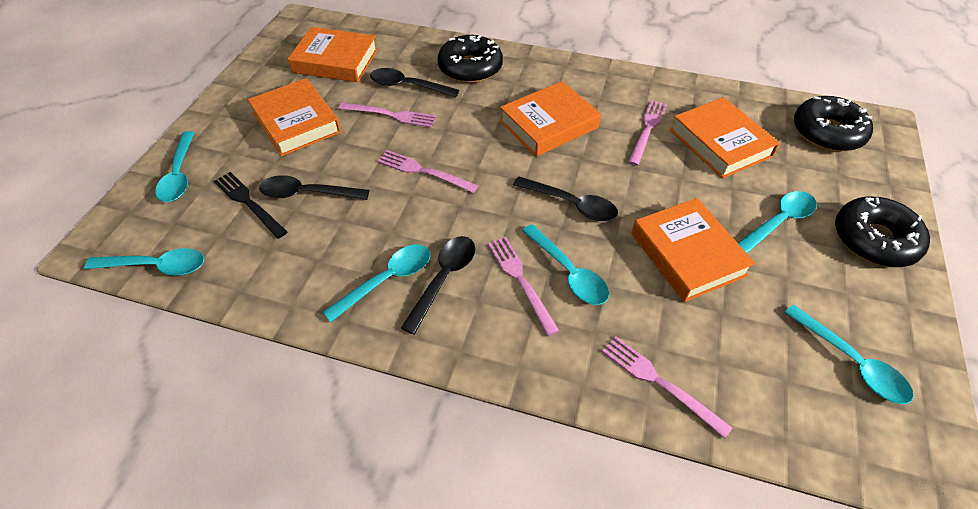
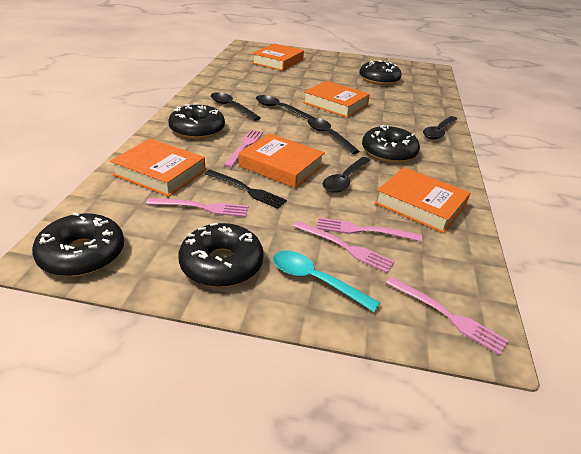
black donut: [437,35,503,83] [794,96,873,152] [835,197,930,267] = 3 -> [32,212,124,277] [168,103,225,139] [178,223,264,287] [360,60,402,85] [362,125,420,163] = 5
black spoon: [259,175,369,200] [370,68,459,97] [401,236,475,335] [513,176,618,221] = 4 -> [211,92,261,121] [256,95,314,120] [308,118,360,154] [323,157,371,193] [423,116,457,140] = 5
turquoise spoon: [84,248,204,276] [155,131,195,202] [323,244,430,322] [522,224,609,305] [738,191,817,254] [784,304,913,404] = 6 -> [273,251,380,312] = 1

